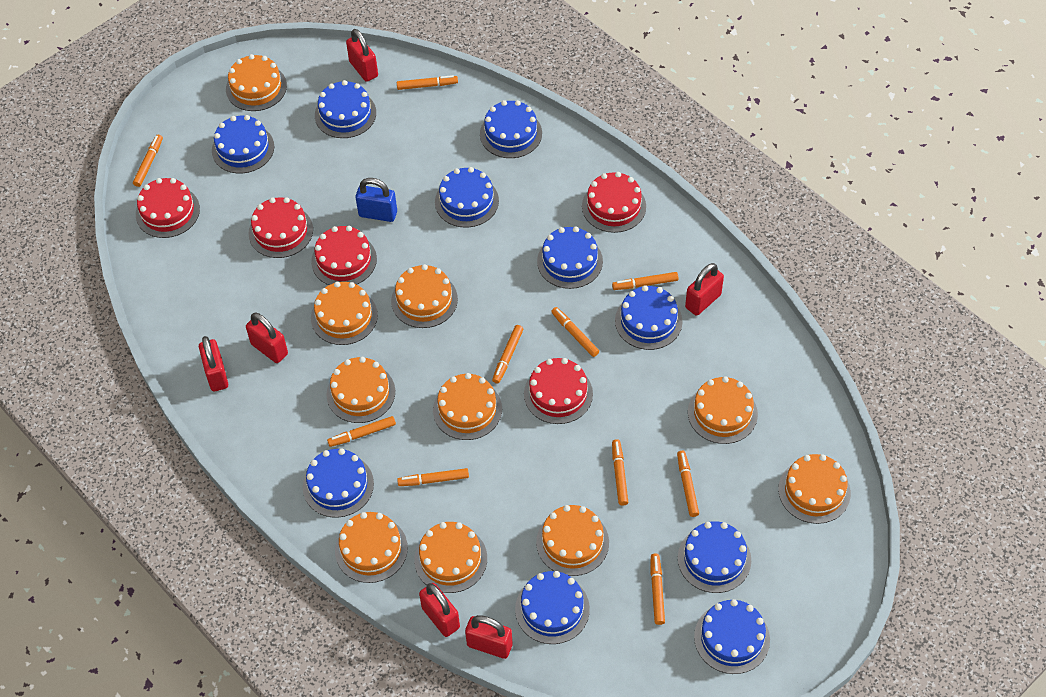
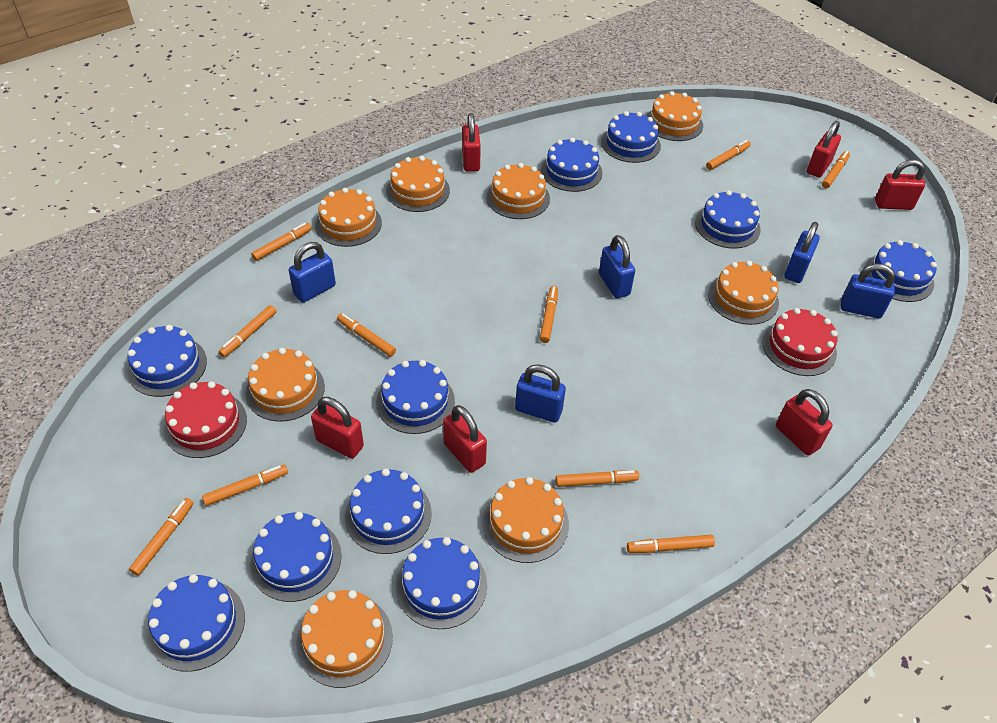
blue padlock: [356,178,397,222] = 1 -> [289,242,336,302] [515,364,566,423] [599,235,635,298] [784,222,820,283] [841,264,895,318] = 5
orange cake: [226,54,287,111] [311,282,378,345] [326,357,395,423] [335,512,408,583] [391,264,458,328] [414,522,487,593] [433,373,502,440] [536,505,609,576] [688,376,758,444] [778,454,851,524] = 10 -> [245,348,325,422] [296,590,393,688] [315,188,382,247] [386,156,450,212] [483,477,569,563] [486,163,550,219] [647,91,703,141] [708,261,779,325] = 8
red cake: [136,178,200,238] [248,197,313,258] [311,226,377,285] [524,358,593,424] [582,172,646,233] = 5 -> [164,381,247,458] [762,308,838,376] = 2

